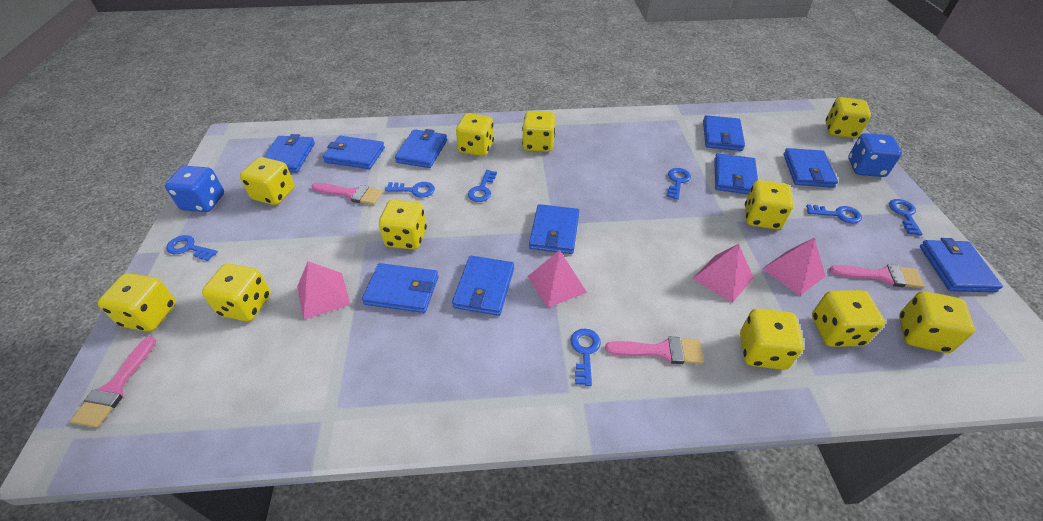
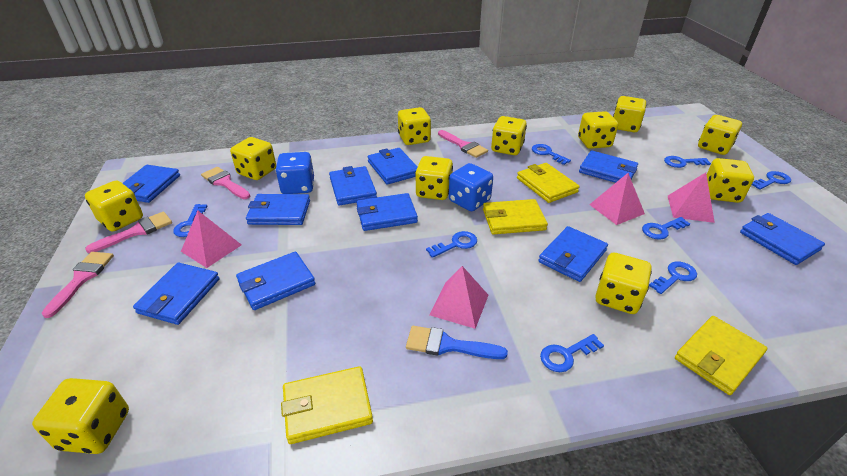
blue brush: none = 0 -> [406,326,508,359] = 1
blue key: [166,235,218,261] [385,182,435,198] [468,170,497,202] [571,329,601,386] [666,168,691,199] [806,204,862,223] [889,199,923,235] = 7 -> [173,204,207,237] [426,231,477,258] [532,144,571,165] [540,334,604,372] [642,217,690,240] [649,262,697,294] [664,156,711,168] [752,171,791,190] = 8
yellow wallet: none = 0 -> [281,366,373,444] [483,199,548,235] [517,163,579,203] [675,316,767,395] = 4

